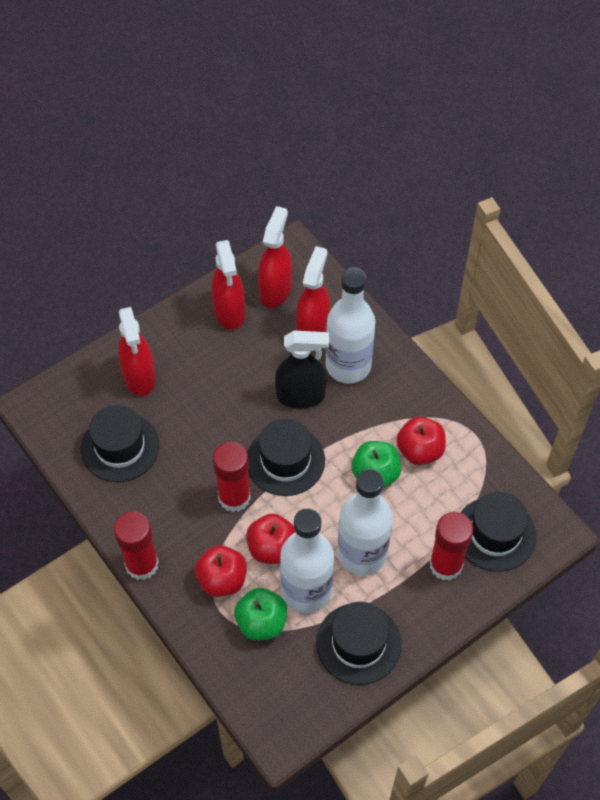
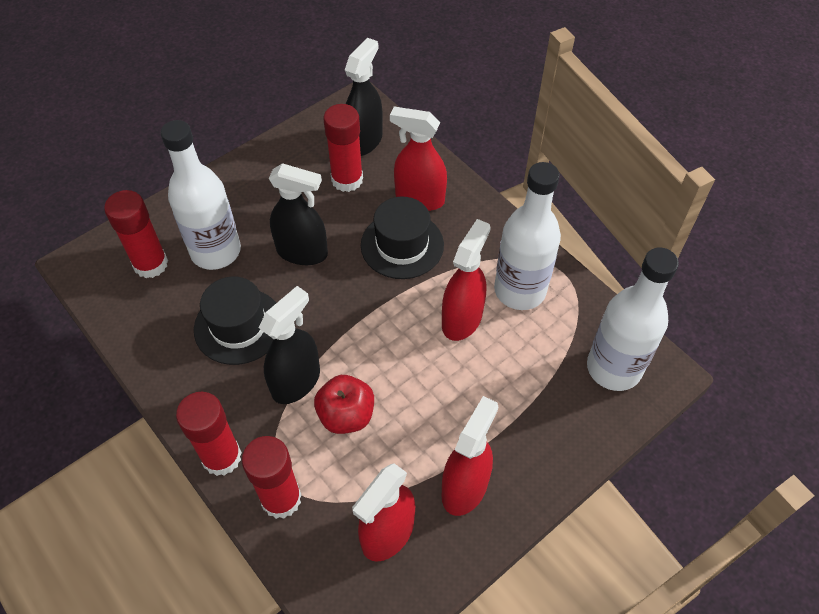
black hat: [81,405,159,482] [247,419,325,496] [316,602,401,685] [461,492,537,572] = 4 -> [194,277,276,365] [361,197,444,279] = 2
black spray bottle: [275,331,329,409] = 1 -> [259,286,320,404] [268,163,328,265] [345,38,383,156] = 3
green apple: [234,588,287,640] [352,441,402,488] = 2 -> none = 0
red apple: [195,545,247,597] [246,513,295,564] [396,417,446,465] = 3 -> [314,375,374,434] = 1
red glue stick: [114,511,159,580] [213,442,251,512] [430,512,473,581] = 3 -> [104,190,168,278] [176,392,242,476] [242,436,301,519] [323,104,363,192] = 4

